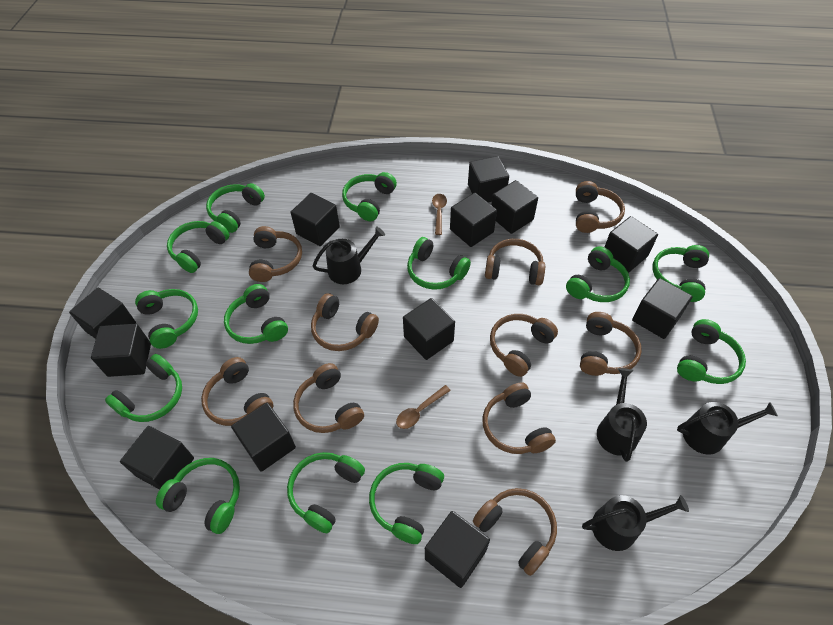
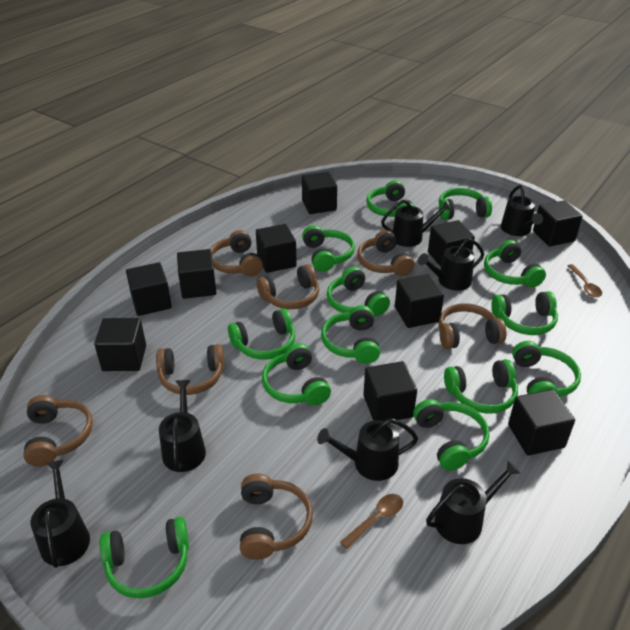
black cube: [69,288,136,339] [91,324,151,377] [120,426,194,490] [231,403,296,472] [291,193,340,246] [403,298,455,360] [425,511,490,588] [450,193,497,247] [468,156,509,202] [492,180,538,234] [605,216,658,273] [632,278,693,339] = 12 -> [94,318,146,371] [126,262,172,316] [177,249,216,299] [256,224,297,273] [302,172,337,214] [363,361,417,421] [395,274,444,328] [428,220,475,267] [508,389,575,456] [533,200,583,247] = 10
black watering can: [313,226,385,284] [582,495,689,551] [597,368,647,462] [677,402,778,454] = 4 -> [30,460,90,568] [159,380,206,472] [317,418,418,481] [381,200,452,247] [418,238,484,291] [426,460,521,544] [501,185,543,236] = 7
brown headphones: [201,357,273,426] [249,226,302,282] [293,363,364,433] [311,293,379,351] [473,488,557,576] [483,382,556,454] [485,239,545,285] [490,314,558,377] [576,181,625,233] [580,312,642,376] = 10 -> [23,395,93,467] [156,344,224,395] [211,230,263,277] [240,474,313,560] [257,264,319,309] [357,230,415,276] [439,303,506,349] = 7

